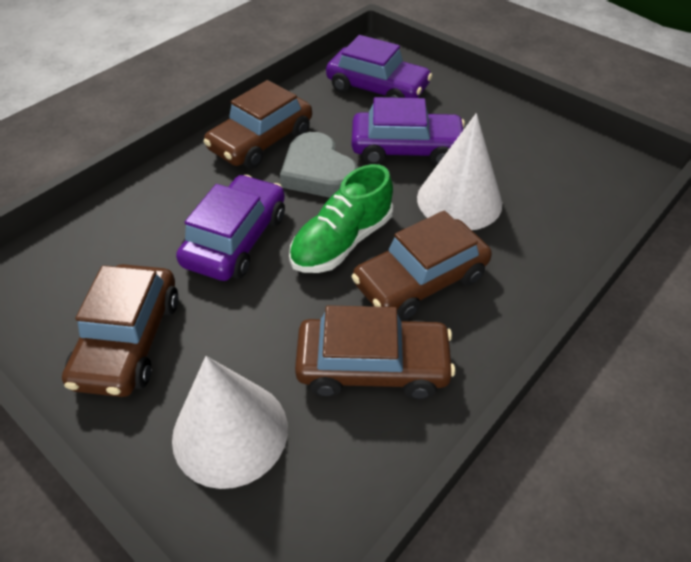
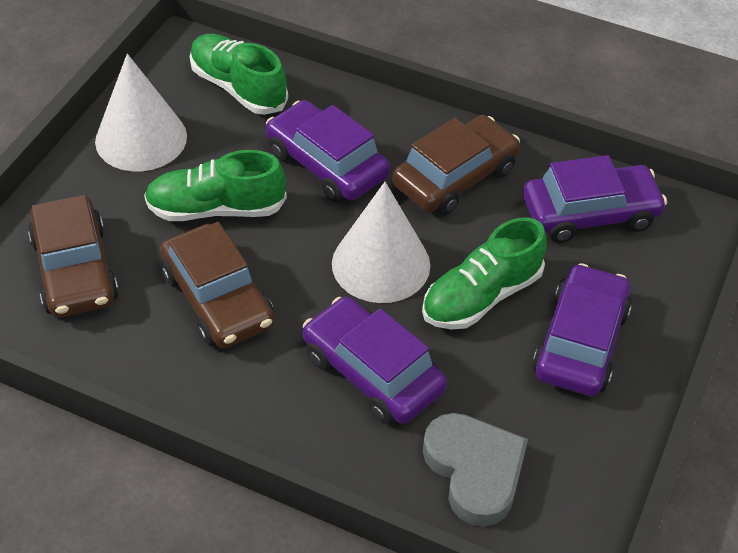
brown car: [62,264,179,397] [203,80,312,169] [295,305,455,399] [352,211,492,321] = 4 -> [28,195,119,318] [160,222,274,348] [392,115,520,215] = 3
green shoe: [289,164,393,273] = 1 -> [144,150,287,221] [190,34,288,115] [422,217,547,329] = 3
purple car: [176,175,285,281] [326,35,432,98] [352,97,465,166] = 3 -> [266,100,390,203] [303,297,447,424] [523,155,667,243] [532,263,632,396] = 4

